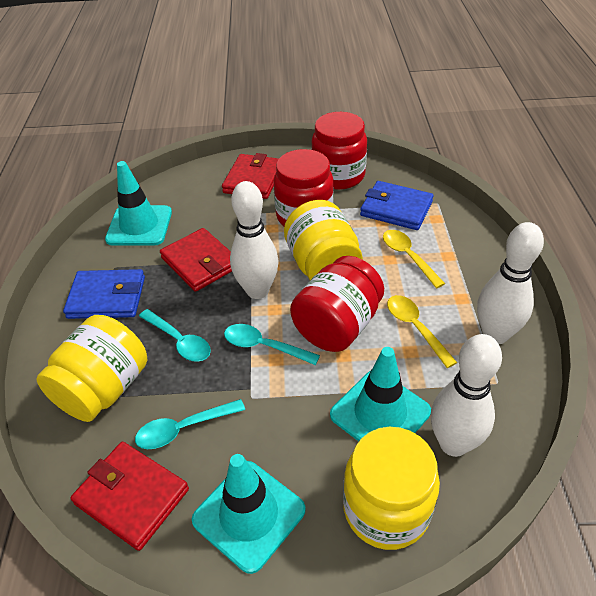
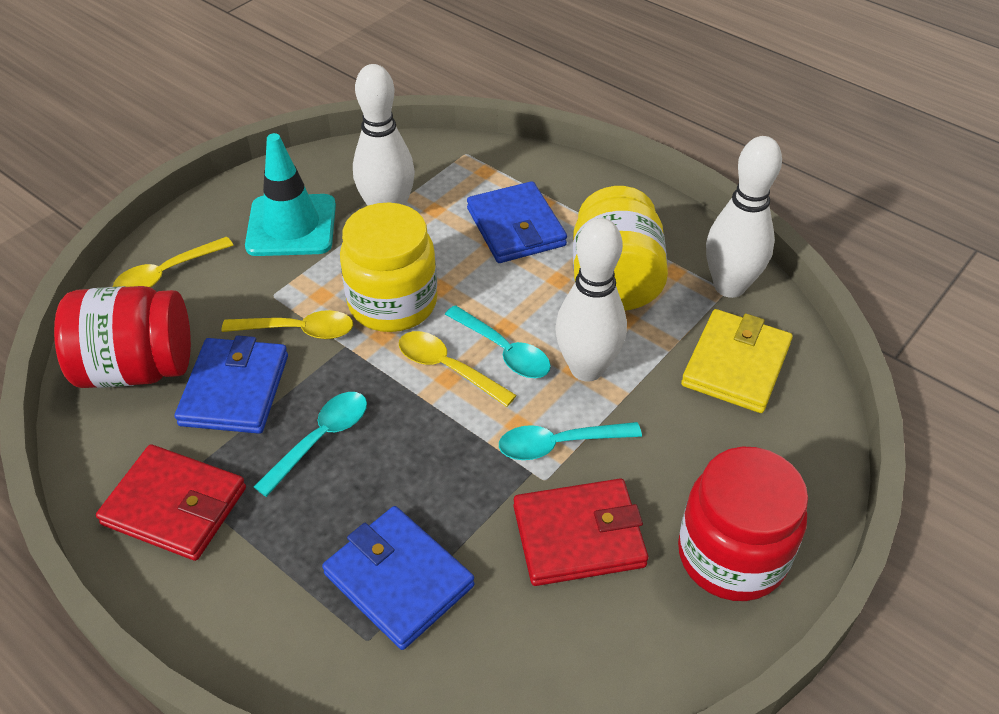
blue wallet: [63,269,145,319] [360,181,434,230] = 2 -> [175,335,288,434] [322,506,475,650] [467,181,567,263] = 3
red jar: [274,149,334,226] [290,256,384,352] [311,112,367,190] = 3 -> [54,286,191,388] [678,447,808,601] = 2
red wallet: [70,442,189,551] [160,228,232,292] [222,153,279,199] = 3 -> [96,444,246,561] [513,479,648,586] = 2
turquoise traffic cone: [105,161,172,246] [192,454,306,574] [330,347,431,441] = 3 -> [245,133,336,256] = 1
yellow jar: [36,315,147,422] [284,200,363,280] [343,427,440,550] = 3 -> [340,203,437,332] [573,186,668,311] = 2
yellow spoon: [383,230,445,288] [387,295,457,368] = 2 -> [113,236,233,288] [222,310,353,339] [399,331,517,407] = 3
yellow wallet: none = 0 -> [681,309,793,413] = 1

